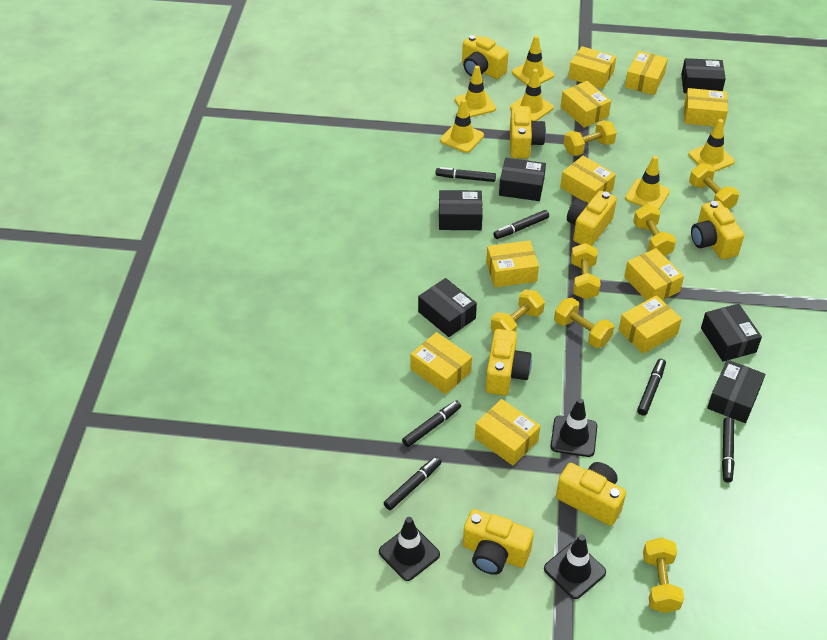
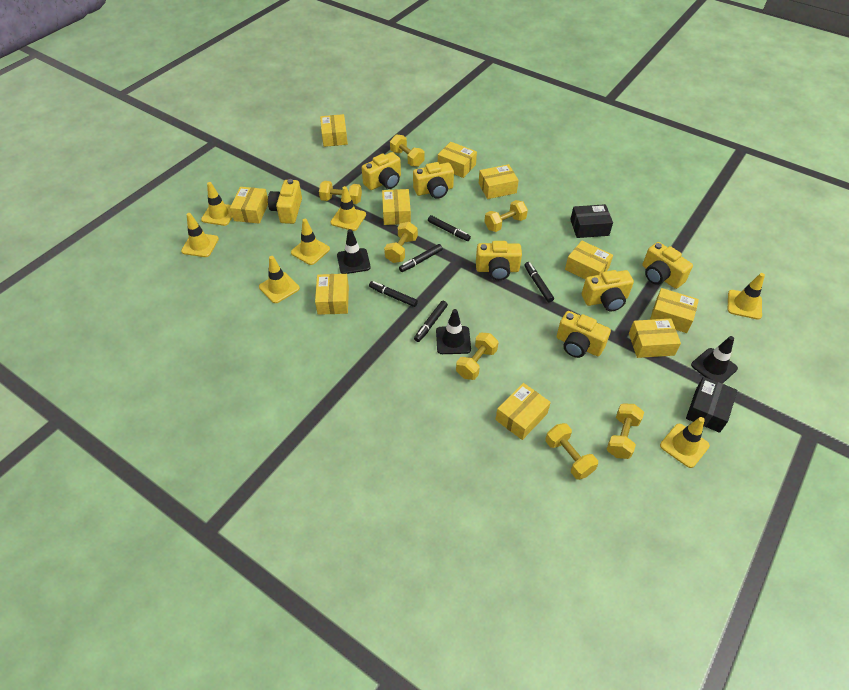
black box: [418,278,477,337] [439,190,483,230] [499,158,546,201] [681,58,726,93] [701,304,762,362] [707,360,765,423] = 6 -> [570,204,613,238] [686,377,737,433] = 2
black marker: [384,456,442,510] [402,400,461,447] [435,167,496,182] [493,210,549,239] [637,359,666,416] [722,417,734,483] = 6 -> [369,281,418,307] [399,244,443,272] [414,301,448,342] [428,215,471,241] [525,262,554,302] = 5
yellow traffic cone: [440,99,484,153] [455,66,496,117] [510,69,554,121] [512,35,554,85] [625,156,670,209] [688,119,735,172] = 6 -> [181,213,219,257] [201,182,233,226] [259,256,300,303] [291,219,330,265] [331,186,366,231] [660,417,710,468] [728,273,765,320] = 7

